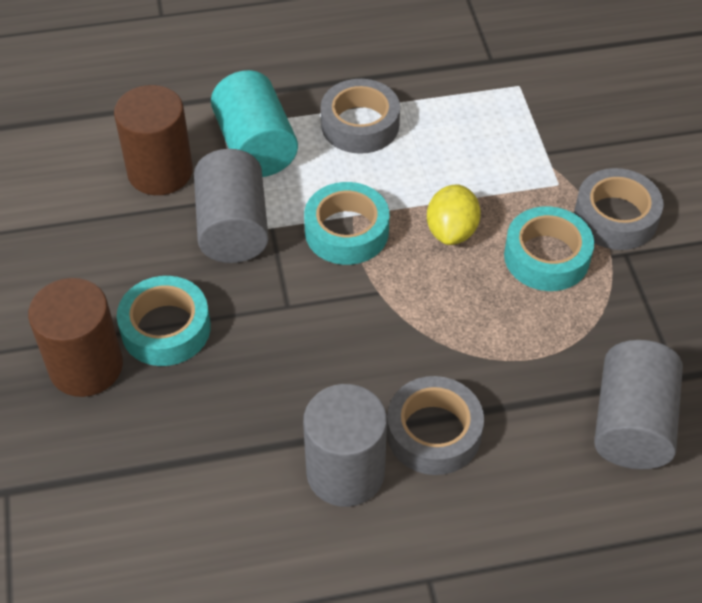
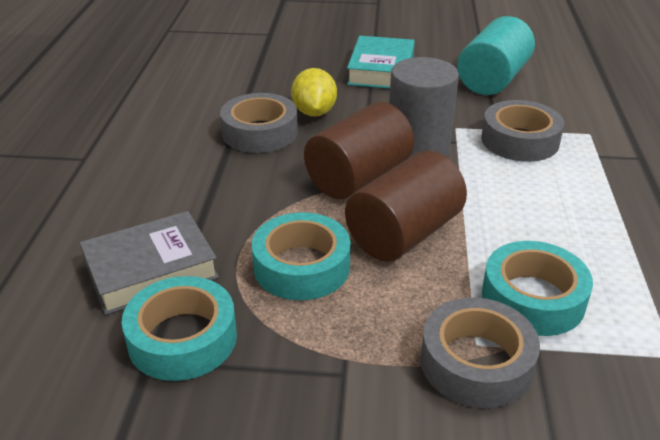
grey book: none = 0 -> [80,211,219,315] = 1
grey cylinder: [194,149,269,263] [303,384,387,507] [594,340,683,469] = 3 -> [389,57,459,158] = 1
turquoise book: none = 0 -> [347,36,415,89] = 1

